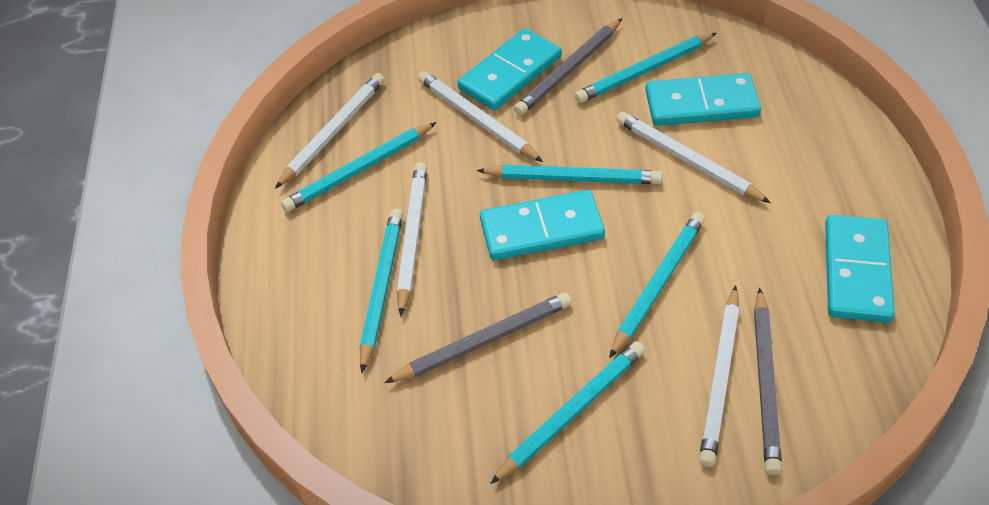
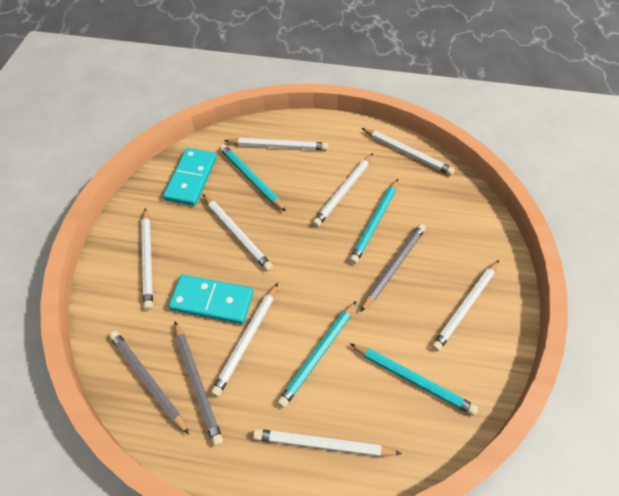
turquoise domino: [457,28,562,111] [480,190,605,260] [645,73,761,126] [825,215,895,323] = 4 -> [163,148,217,206] [168,275,253,324] = 2
turquoise pencil: [281,122,437,212] [360,209,403,373] [477,165,662,184] [490,341,645,484] [575,33,717,103] [609,212,705,358] = 6 -> [219,144,286,212] [277,301,356,408] [349,179,398,264] [350,343,478,416] = 4
white pencil: [275,73,385,189] [397,162,427,316] [418,71,543,162] [616,112,771,203] [699,285,739,467] = 5 -> [141,208,153,310] [203,195,273,271] [211,283,278,397] [224,138,328,150] [253,429,402,457] [312,153,373,227] [361,128,455,175] [432,260,499,352] = 8

